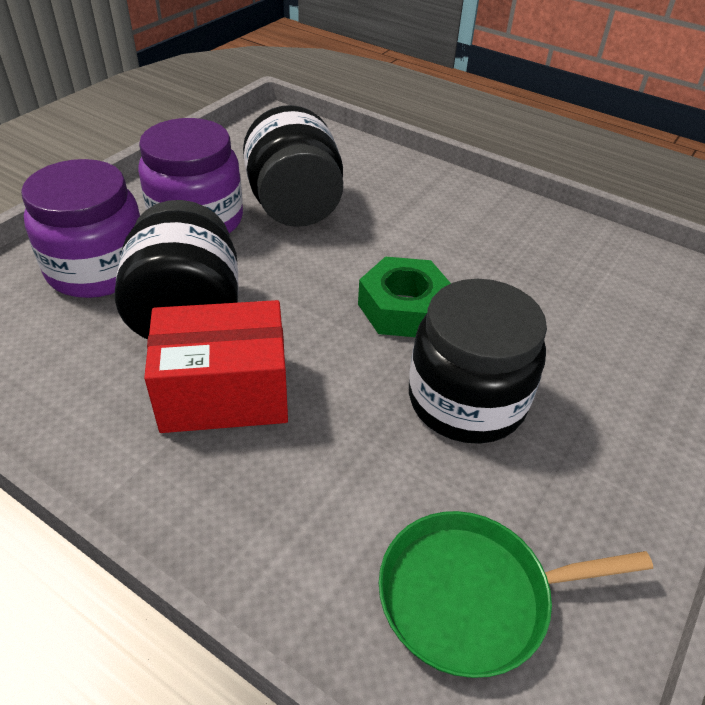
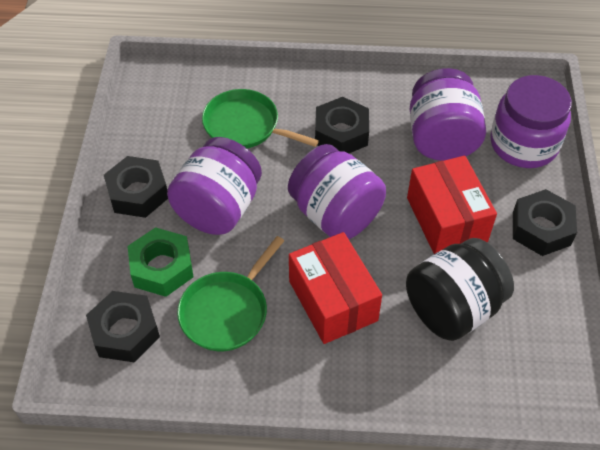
black jar: [115,200,238,340] [243,105,343,227] [409,279,547,444] = 3 -> [406,238,514,341] = 1
black nut: none = 0 -> [86,291,160,362] [104,156,168,218] [315,97,369,153] [513,189,577,256] = 4
green pan: [379,511,653,678] = 1 -> [177,236,284,351] [202,89,319,148] = 2
purple jar: [21,159,140,298] [138,118,243,233] = 2 -> [167,137,262,235] [288,144,386,239] [410,68,486,161] [490,75,572,168] = 4
red box: [144,300,288,433] = 1 -> [289,232,382,344] [407,156,497,254] = 2

